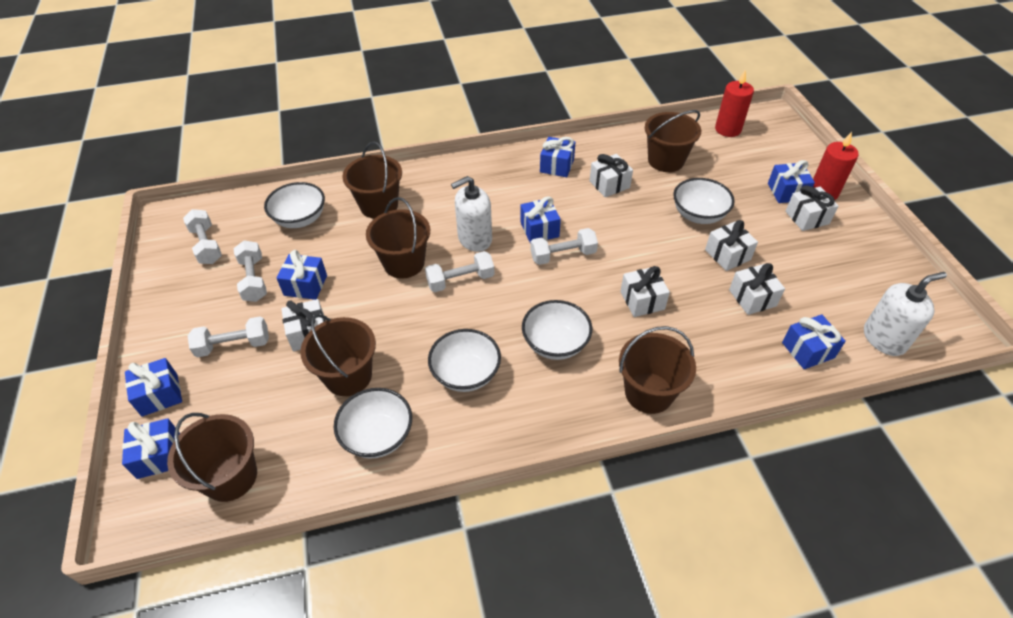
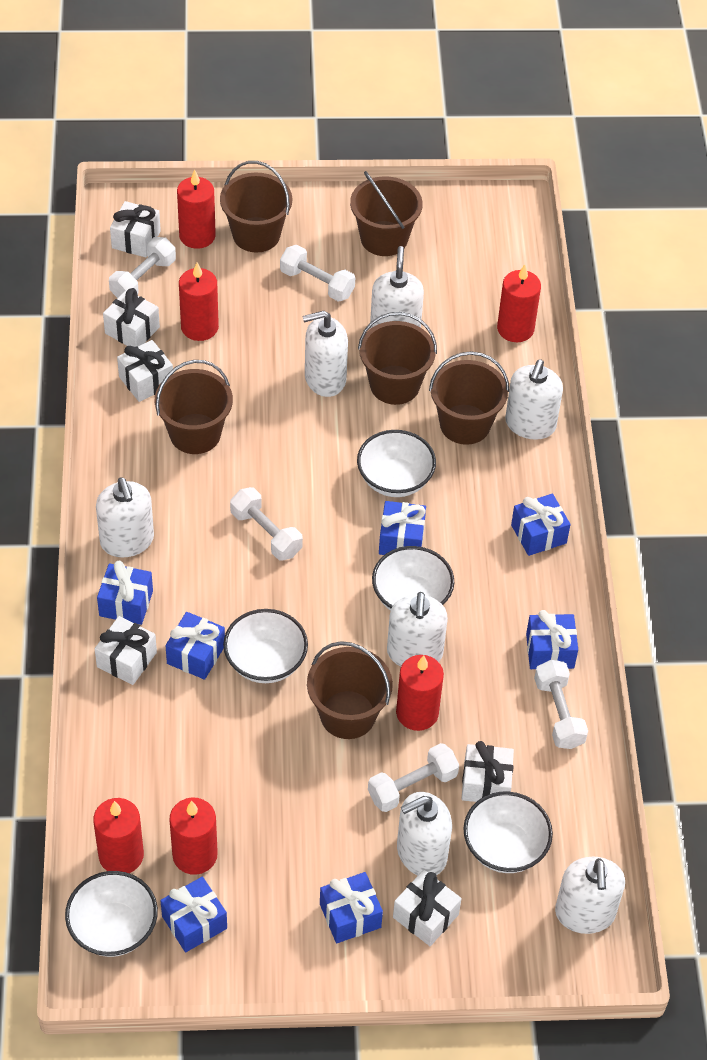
red candle: [715,69,754,137] [813,132,859,200] = 2 -> [93,798,144,873] [170,798,218,875] [177,170,216,249] [179,262,219,341] [396,655,444,731] [497,264,541,342] = 6
white soap dispenser: [451,176,492,252] [864,272,947,356] = 2 -> [96,477,154,557] [303,311,348,397] [370,246,424,329] [387,592,448,667] [397,792,452,875] [505,360,563,440] [555,857,625,934] = 7

